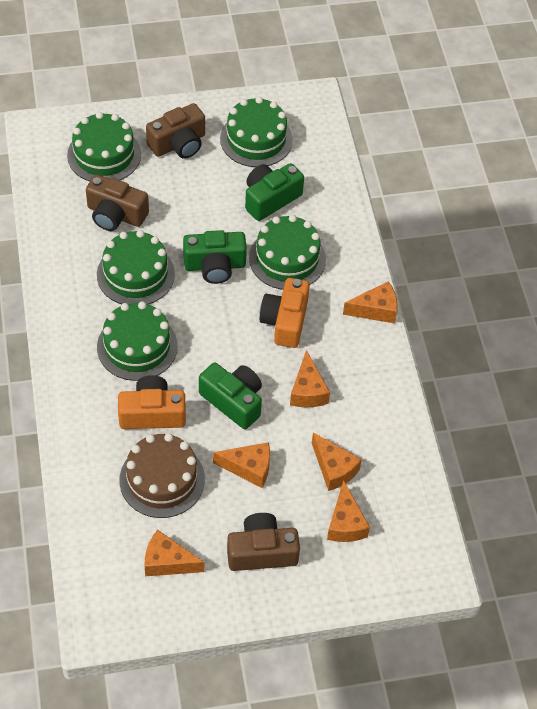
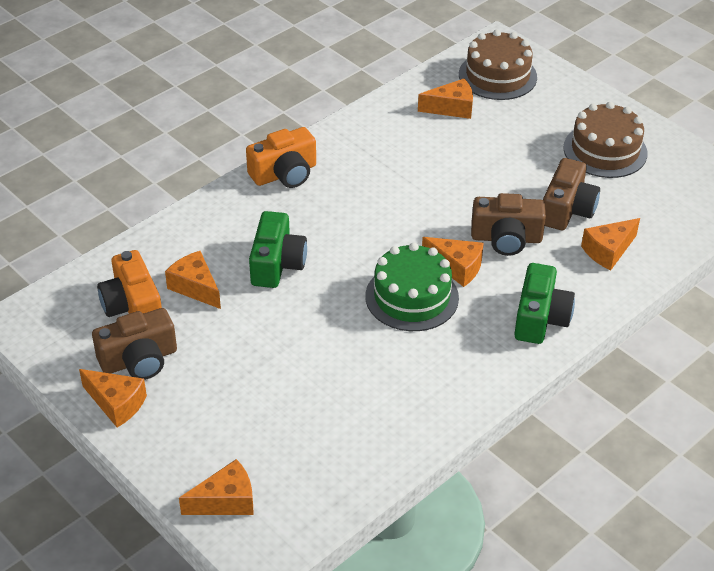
brown cake: [120,433,205,518] = 1 -> [459,30,537,100] [563,102,647,178] = 2
green cake: [67,112,141,181] [97,230,175,304] [97,301,178,381] [220,97,293,167] [249,215,326,290] = 5 -> [365,243,459,331] = 1
green camera: [183,230,247,284] [199,363,262,429] [245,163,304,221] = 3 -> [249,211,307,288] [514,263,575,344] = 2

